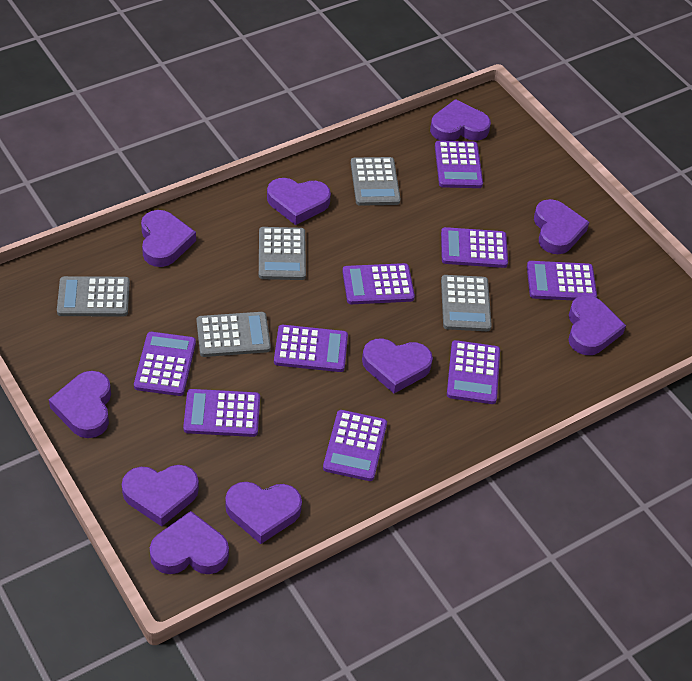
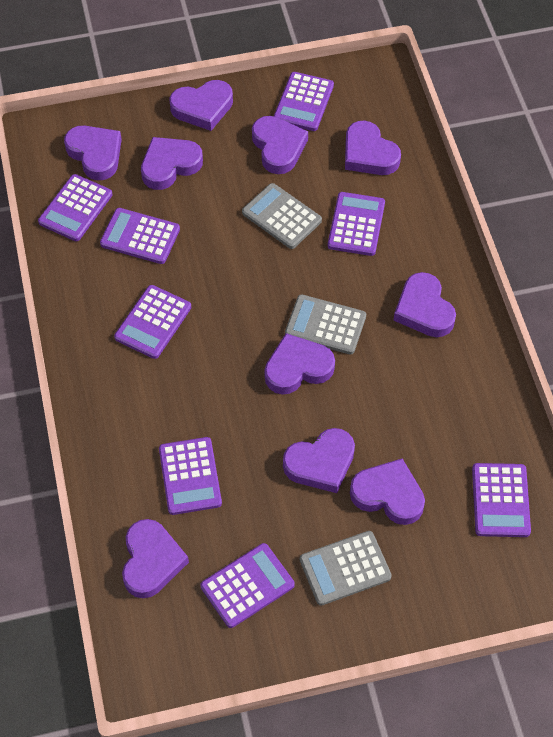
grey calculator: [57,276,130,316] [197,312,271,357] [259,227,306,280] [351,157,401,206] [441,275,492,331] = 5 -> [242,183,322,249] [285,294,366,355] [300,531,392,606] = 3
purple calculator: [134,332,196,396] [183,389,260,437] [274,325,348,372] [323,410,387,481] [342,263,415,304] [435,141,483,188] [441,227,508,268] [447,340,500,404] [527,261,597,300] = 9 -> [38,174,112,241] [100,208,180,264] [114,285,191,359] [159,437,222,515] [200,543,295,628] [274,72,334,131] [328,192,385,256] [472,463,531,537] = 8

